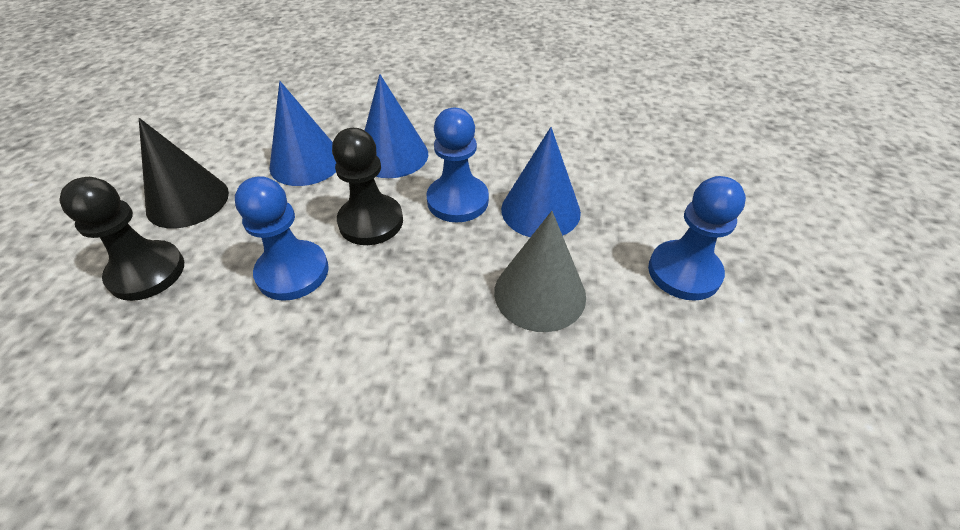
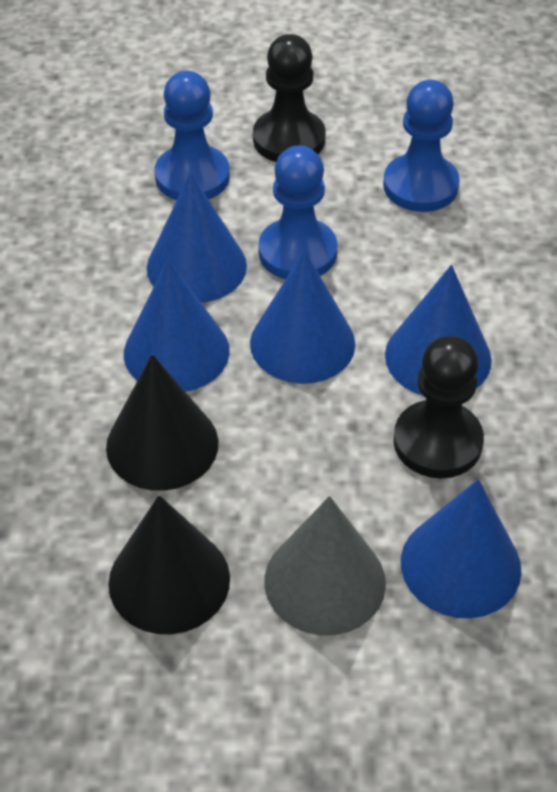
black cone: [139,118,229,228] = 1 -> [106,354,218,491] [108,495,230,634] = 2
blue cone: [269,81,337,186] [364,74,428,178] [501,127,581,237] = 3 -> [124,259,230,392] [147,173,247,303] [250,250,355,384] [385,265,492,396] [401,479,522,618] = 5

